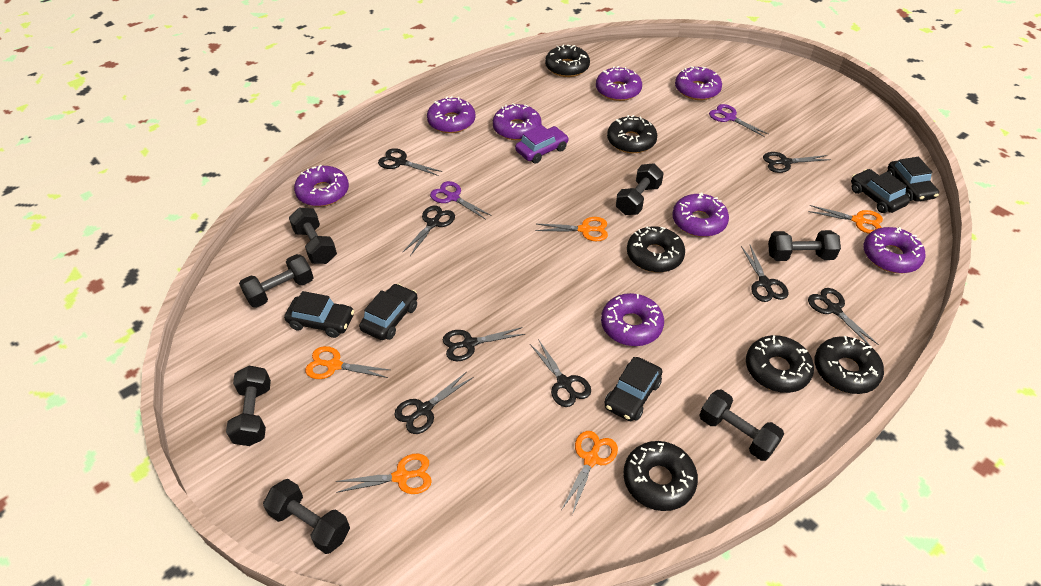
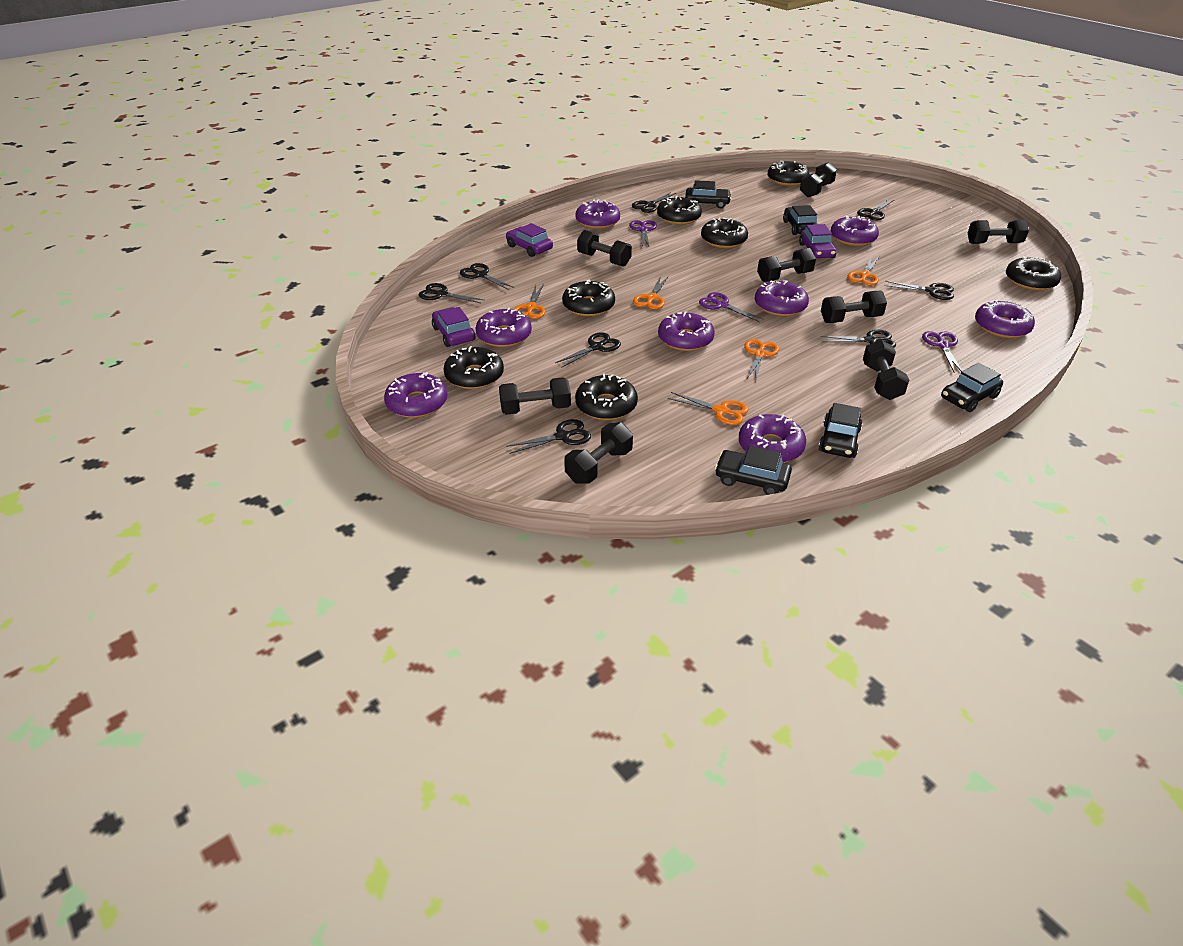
black donut: [545,45,590,77] [607,115,657,153] [623,441,698,511] [627,226,685,273] [746,335,814,393] [814,336,884,394] = 6 -> [444,346,504,389] [562,279,615,316] [575,374,638,420] [657,196,702,225] [701,218,748,248] [768,161,809,186] [1006,256,1061,291] = 7
black dumbbell: [226,366,271,446] [239,254,314,308] [263,479,350,554] [289,208,337,264] [616,163,664,215] [699,389,784,461] [768,230,841,261] = 7 -> [499,377,571,415] [564,422,633,483] [577,230,632,267] [757,248,816,282] [800,162,837,197] [821,291,887,323] [863,340,909,400] [968,220,1029,244] = 8
purple car: [515,125,569,164] = 1 -> [432,307,475,347] [506,223,553,257] [799,224,837,258] = 3
purple scissors: [430,181,492,220] [709,104,769,137] = 2 -> [629,220,657,248] [699,292,764,322] [922,331,962,372] = 3

